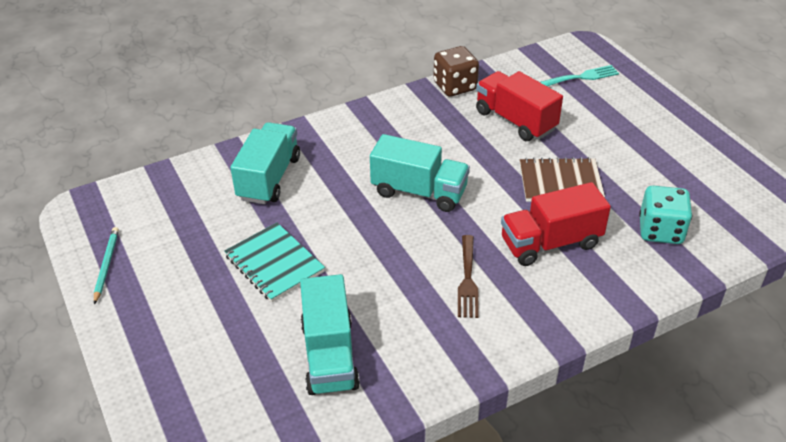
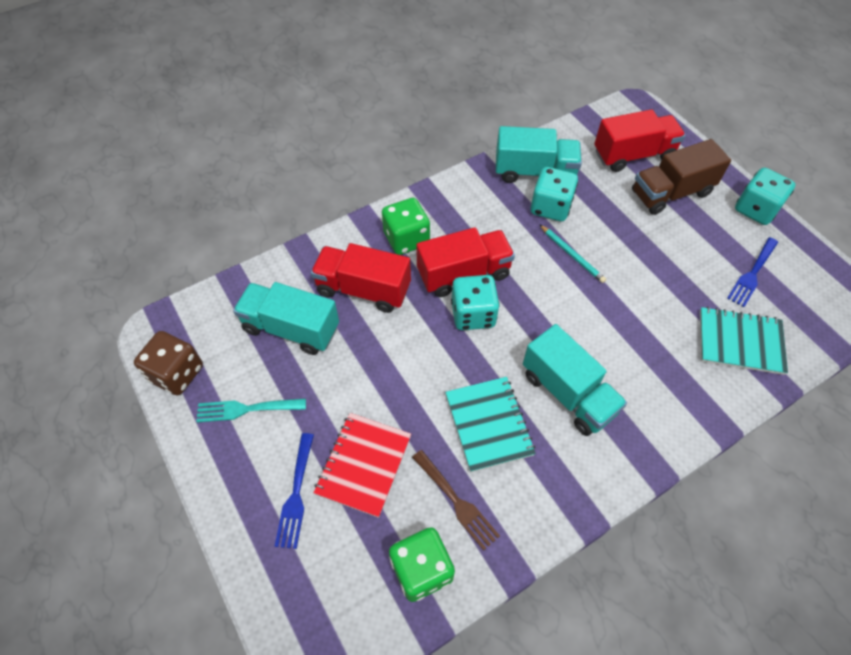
blue fork: none = 0 -> [275,433,314,549] [727,237,778,307] = 2
brown notebook: [520,157,605,202] = 1 -> none = 0
brown truck: none = 0 -> [632,139,731,215] = 1
green dice: none = 0 -> [382,198,430,255] [389,527,455,602] = 2
red notebook: none = 0 -> [314,413,411,518] = 1
red truck: [476,71,563,141] [501,182,611,266] = 2 -> [311,243,411,313] [416,227,515,297] [594,109,686,172] = 3
turquoise dice: [639,186,692,244] = 1 -> [451,275,500,330] [531,167,578,221] [735,167,796,225] = 3
turquoise notebook: [224,223,325,302] = 1 -> [445,377,536,472] [700,307,788,375] = 2

